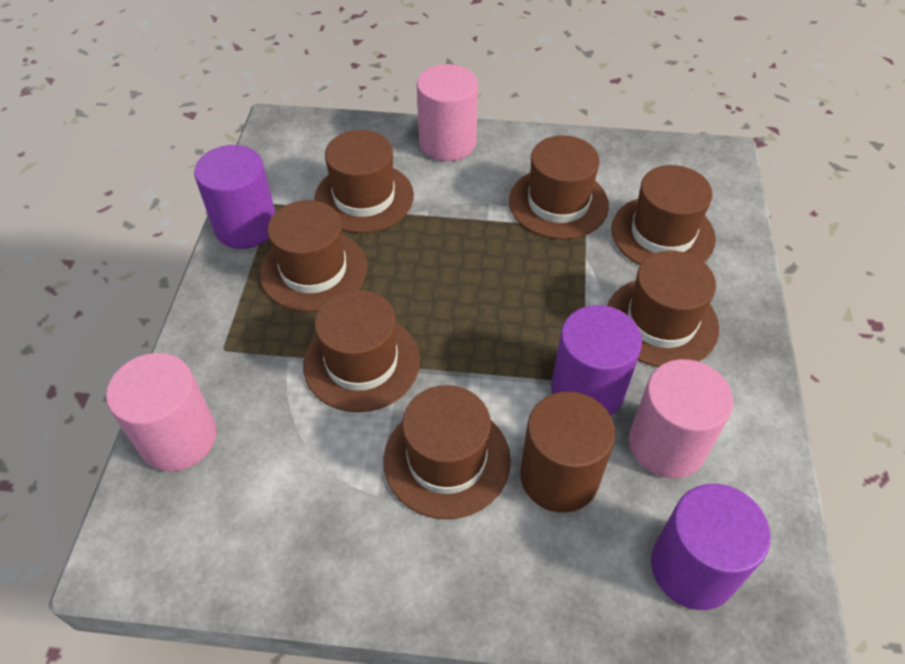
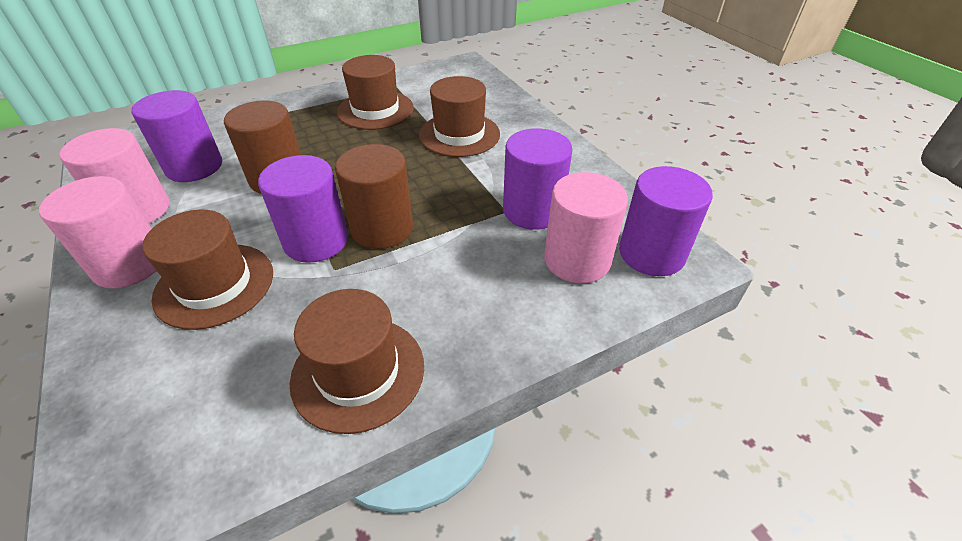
brown cylinder: [520,391,615,513] = 1 -> [224,100,301,194] [335,144,413,249] = 2
brown hat: [260,200,367,312] [303,290,420,412] [314,130,414,233] [383,385,511,519] [509,135,609,239] [607,251,719,367] [611,165,716,265] = 7 -> [142,210,273,330] [290,289,424,434] [337,55,414,130] [419,76,500,157] = 4
purple cylinder: [194,145,276,249] [551,305,642,416] [651,484,771,610] = 3 -> [131,90,222,182] [258,155,348,263] [503,128,573,230] [619,166,713,276] = 4

